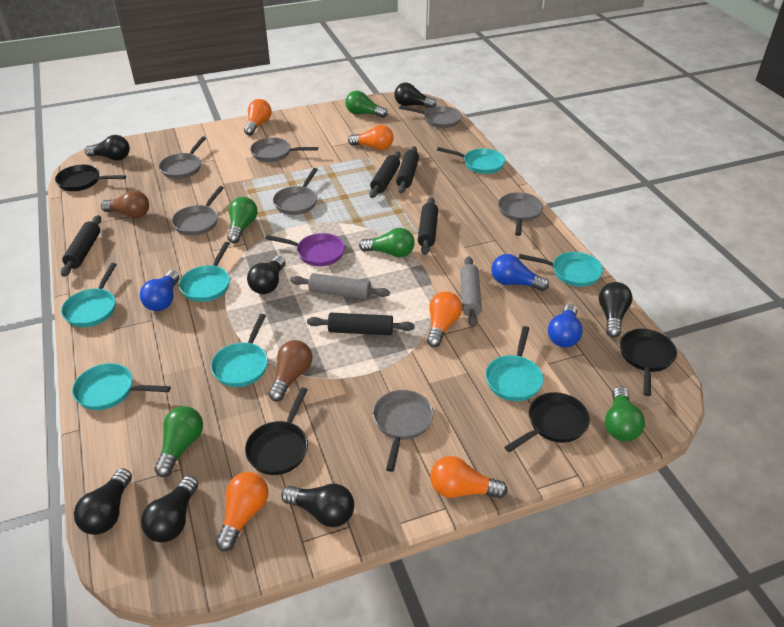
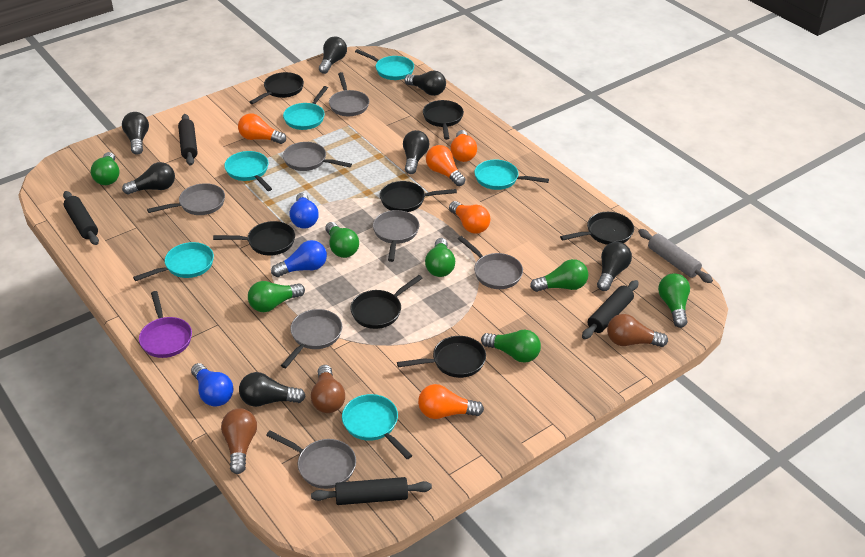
black pan: [55,164,126,191] [245,387,308,475] [505,392,590,452] [620,329,677,396] = 4 -> [213,221,295,256] [250,72,304,104] [350,275,423,329] [380,181,457,212] [397,336,486,378] [423,100,464,140] [560,212,634,245] = 7
black rolling pin: [61,215,101,277] [307,313,415,335] [369,151,401,198] [396,146,419,193] [418,197,438,255] = 5 -> [63,191,99,245] [178,114,197,166] [311,477,432,505] [582,280,639,339] = 4
brown light bulb: [101,190,149,218] [269,340,312,401] = 2 -> [221,408,257,474] [311,365,345,413] [607,314,668,347] = 3
green light bulb: [154,406,203,477] [227,197,258,243] [345,91,388,118] [359,228,415,258] [605,387,645,442] = 5 -> [91,152,120,185] [248,281,305,312] [325,222,359,258] [425,238,455,277] [481,330,541,363] [530,259,588,292] [658,273,690,328] = 7
grey rolling pin: [290,273,390,300] [460,256,482,327] = 2 -> [638,229,713,283] = 1
turquoise pan: [61,263,117,327] [72,363,171,410] [179,242,230,302] [211,314,268,387] [437,147,505,174] [485,326,543,401] [519,252,603,287] = 7 -> [133,242,214,281] [224,151,272,191] [283,86,328,130] [342,394,412,459] [355,49,414,80] [474,159,549,190] = 6

